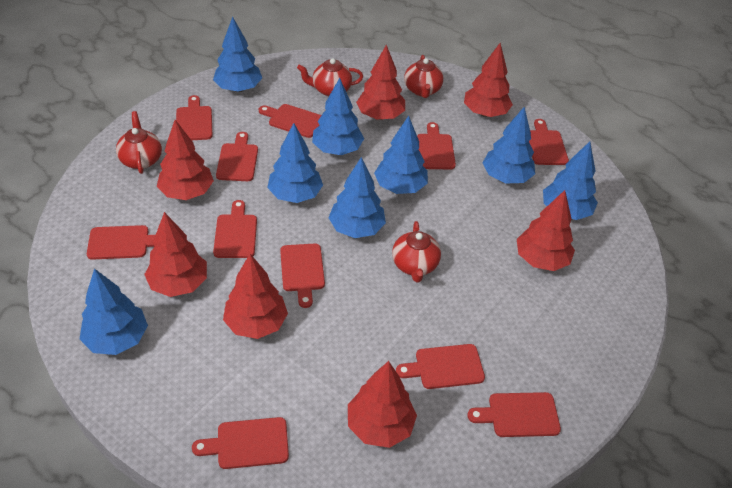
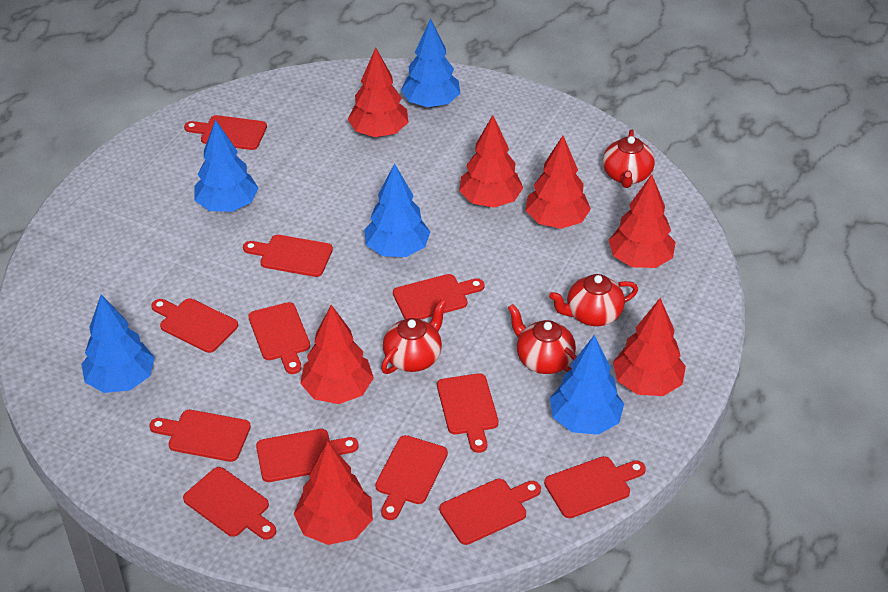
blue tree: [80,268,148,355] [213,17,262,92] [267,123,323,203] [312,78,364,155] [329,157,386,238] [374,116,428,194] [483,107,535,183] [543,141,598,220] = 8 -> [81,295,155,393] [194,119,258,212] [364,163,430,257] [401,18,460,108] [550,335,624,435] = 5
red cutting board: [87,225,155,260] [176,95,212,140] [192,417,289,469] [213,200,257,258] [216,132,258,181] [259,104,322,138] [280,243,325,308] [396,344,485,389] [417,122,456,169] [467,392,561,437] [529,119,569,165] = 11 -> [149,410,251,462] [151,298,238,353] [183,467,276,540] [184,115,267,150] [243,235,333,277] [248,302,310,374] [256,429,358,482] [375,435,448,520] [393,274,485,320] [437,373,498,453] [439,479,541,545] [544,456,646,518] = 12

